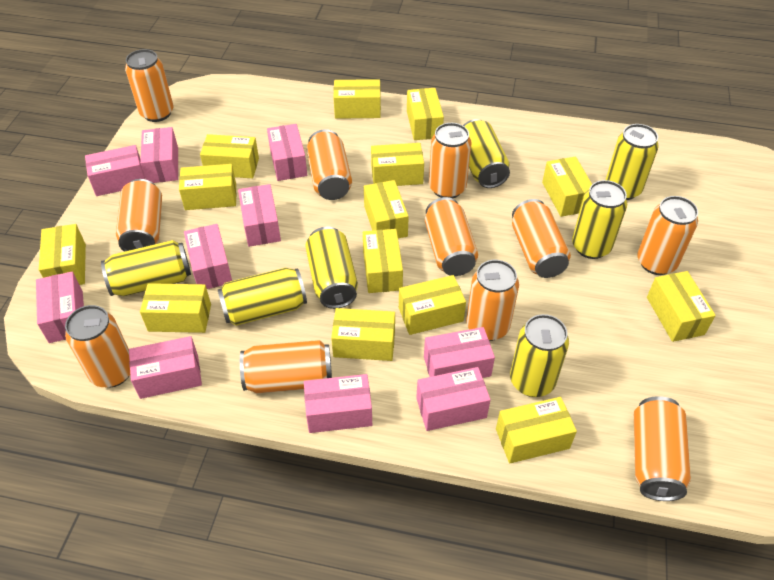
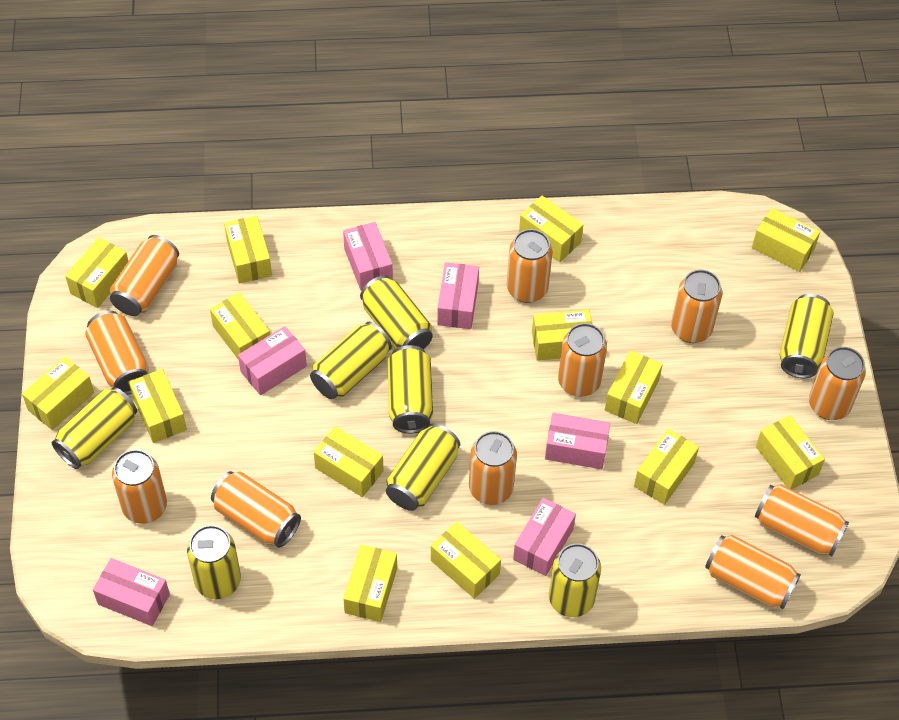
pink box: [36,272,84,343] [85,145,145,196] [129,336,202,399] [140,127,178,183] [184,224,232,289] [238,184,281,247] [267,124,307,181] [304,374,372,433] [416,367,491,431] [424,327,495,378] = 10 -> [93,558,170,626] [238,326,307,395] [343,222,393,290] [437,262,479,329] [513,498,576,576] [545,413,610,469] = 6
yellow can: [101,240,191,296] [218,268,307,326] [305,227,358,309] [463,119,510,188] [510,314,569,397] [572,180,627,259] [605,124,659,200] = 7 -> [52,387,137,469] [187,525,241,599] [310,322,392,399] [360,275,433,349] [386,423,460,511] [387,345,433,433] [549,543,601,617] [780,294,834,378] = 8

